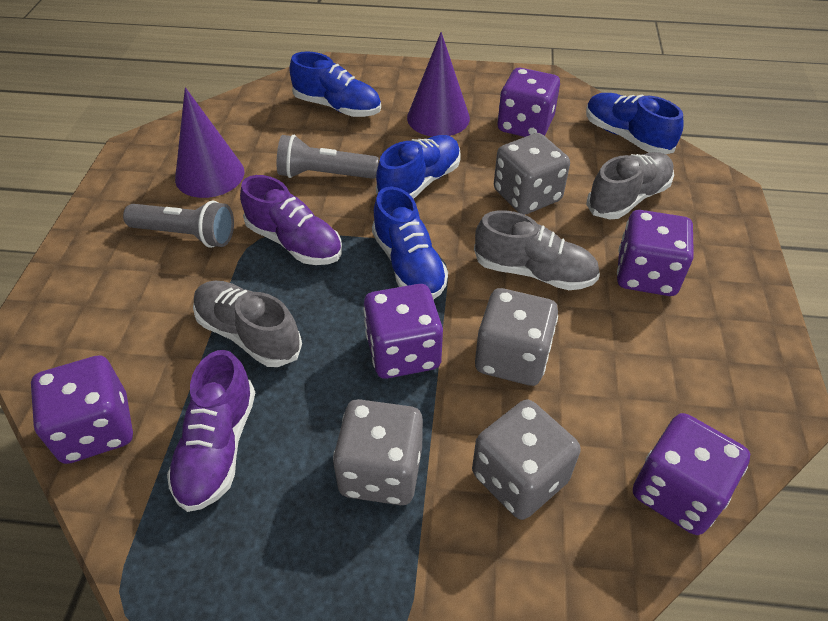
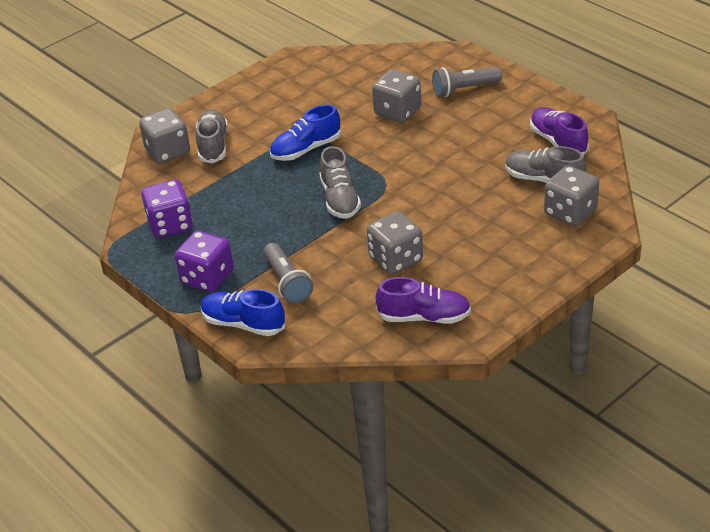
blue shoe: [290,51,381,117] [372,186,448,300] [376,135,461,199] [586,93,683,154] = 4 -> [200,289,285,336] [270,104,341,161] = 2
purple cone: [175,87,245,198] [407,32,470,137] = 2 -> none = 0
purple dice: [31,355,133,464] [363,284,443,379] [498,68,560,137] [617,210,694,296] [633,413,750,535] = 5 -> [141,180,193,238] [175,230,234,292] = 2

